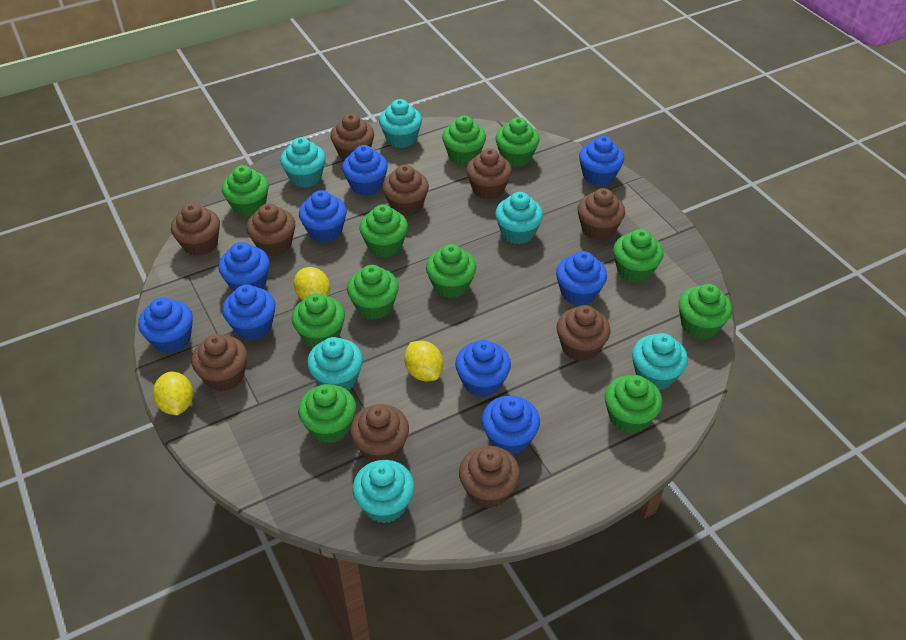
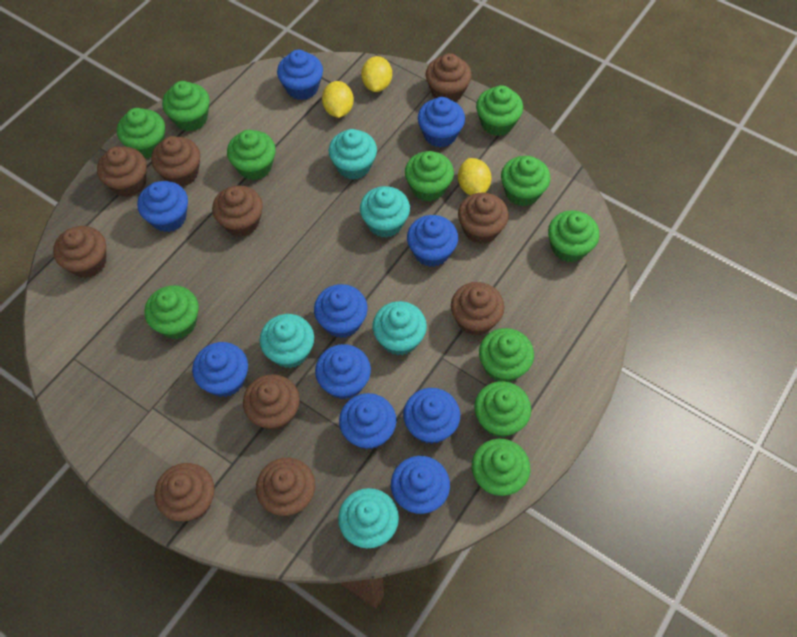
blue cupcake: [138,297,193,353] [218,242,270,292] [222,285,276,340] [299,190,347,243] [342,145,388,196] [455,340,511,397] [482,396,540,455] [556,251,607,306] [579,136,624,186] = 9 -> [137,181,188,232] [192,342,248,397] [277,50,323,100] [314,284,368,338] [315,344,371,400] [339,393,396,450] [391,456,450,514] [403,388,460,444] [407,215,458,267] [418,97,465,147] = 10
turquoise cupcake: [280,137,326,188] [307,337,363,390] [353,460,414,523] [379,99,422,148] [495,192,543,244] [632,333,688,390] = 6 -> [260,314,314,368] [329,129,377,180] [338,488,399,548] [360,186,410,238] [373,301,427,355] = 5

